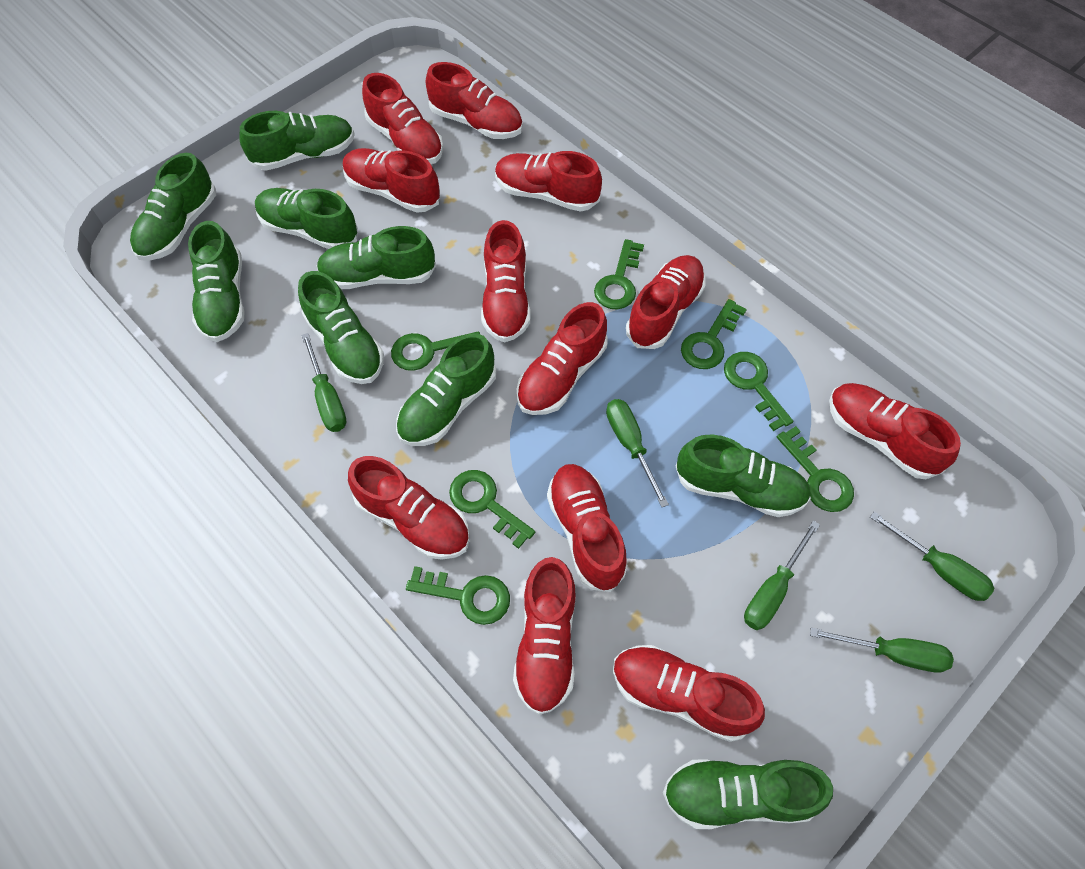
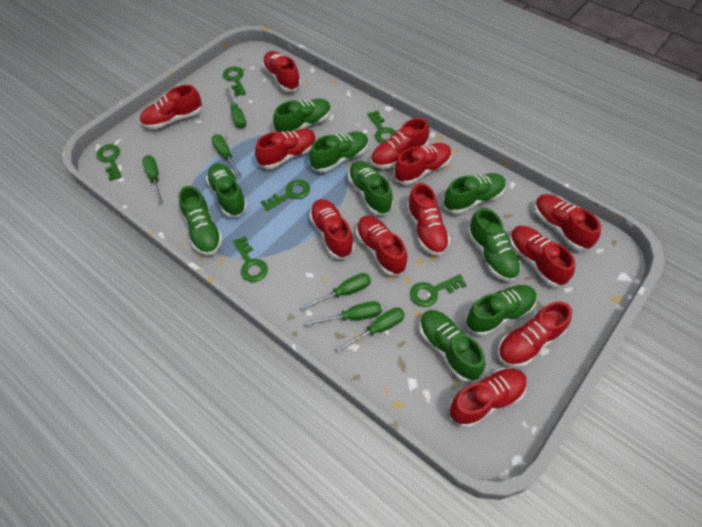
green key: [391,331,480,371] [406,566,510,625] [449,470,535,549] [594,239,644,309] [681,299,747,369] [724,352,793,431] [777,426,854,512] = 7 -> [96,144,122,181] [223,67,246,96] [233,236,268,282] [261,180,310,211] [367,110,396,143] [410,274,467,307] = 6
green screwdriver: [301,333,346,432] [606,399,669,507] [744,520,820,630] [810,628,954,673] [870,512,994,601] = 5 -> [142,155,163,203] [212,135,242,178] [225,88,246,129] [301,273,371,310] [306,301,382,326] [336,307,405,352] = 6

